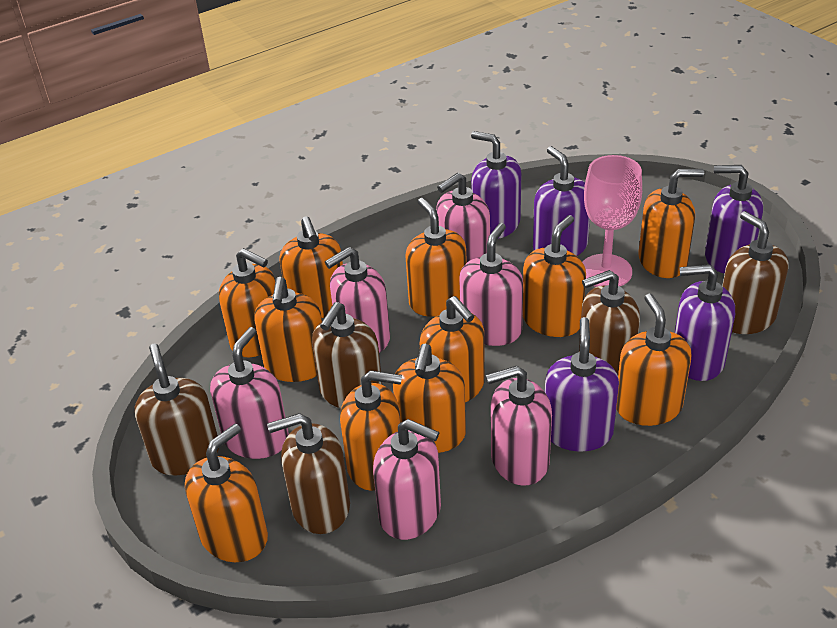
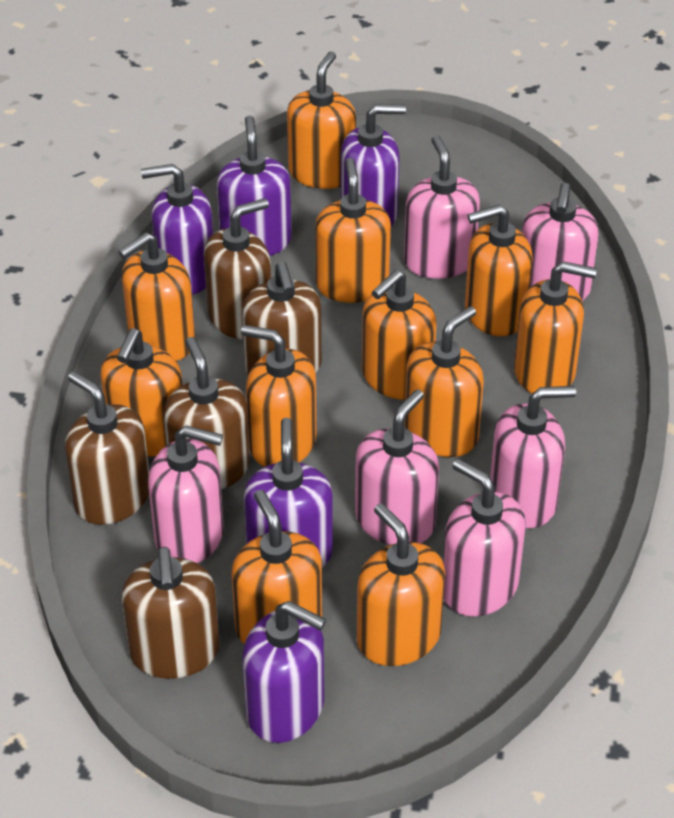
pink goblet: [582,155,642,287] = 1 -> none = 0

